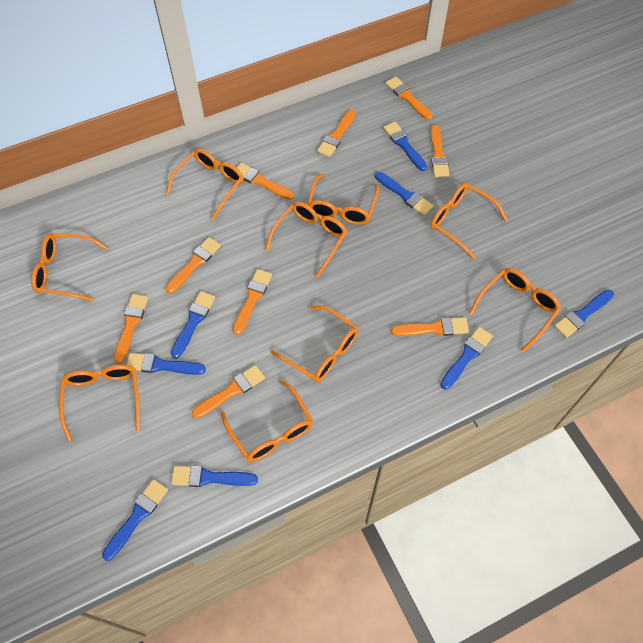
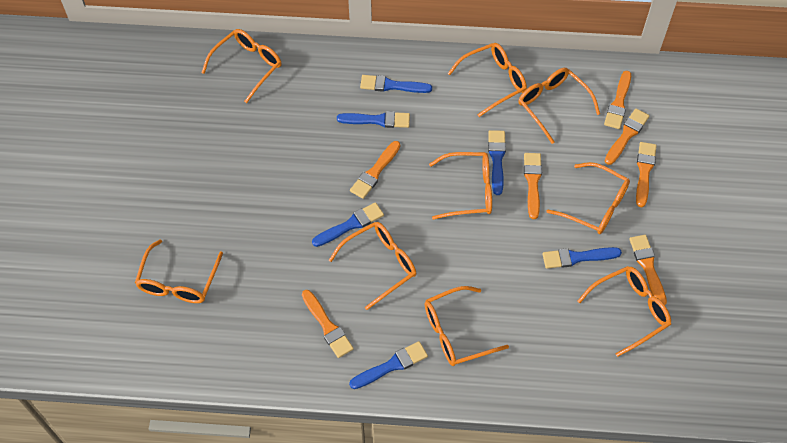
blue brush: [102,479,168,561] [126,353,206,375] [171,291,215,359] [171,466,258,487] [375,172,433,216] [383,122,427,171] [440,327,493,389] [554,289,614,338] = 8 -> [312,202,384,247] [337,111,410,128] [349,341,428,389] [360,75,432,93] [488,130,506,195] [543,247,622,269] = 6
orange brush: [114,294,148,364] [166,237,221,294] [192,365,265,419] [233,269,272,335] [236,163,294,200] [317,109,356,157] [385,77,433,120] [391,317,469,336] [431,125,449,178] = 9 -> [302,290,354,358] [350,141,400,199] [524,153,542,219] [604,71,631,129] [605,108,649,165] [629,235,667,305] [636,142,657,207] = 7

